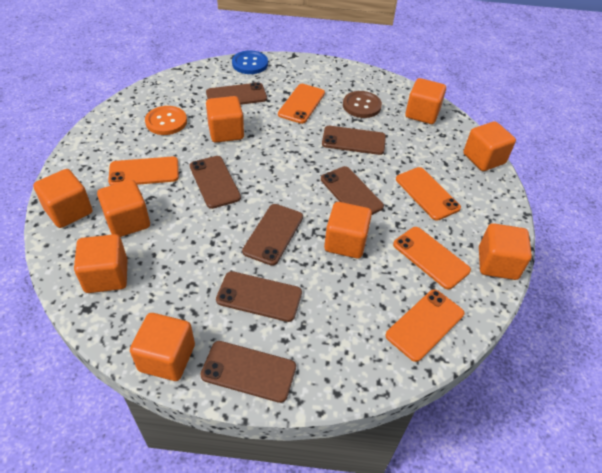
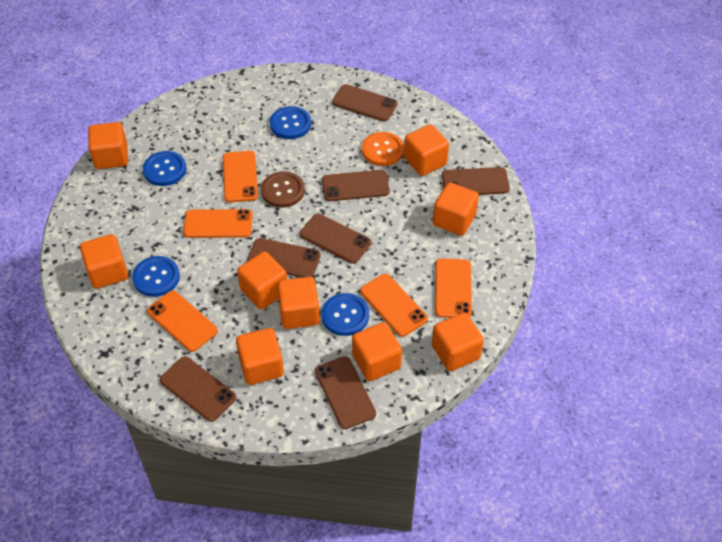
blue button: [232,50,268,74] = 1 -> [132,256,180,297] [143,151,186,186] [270,106,311,139] [322,293,369,336] = 4

